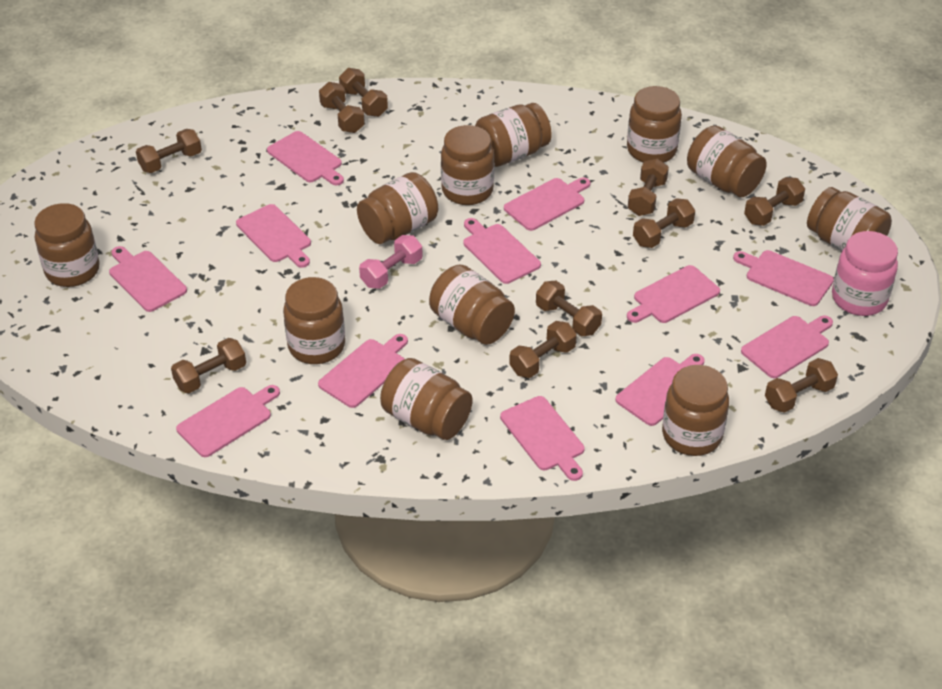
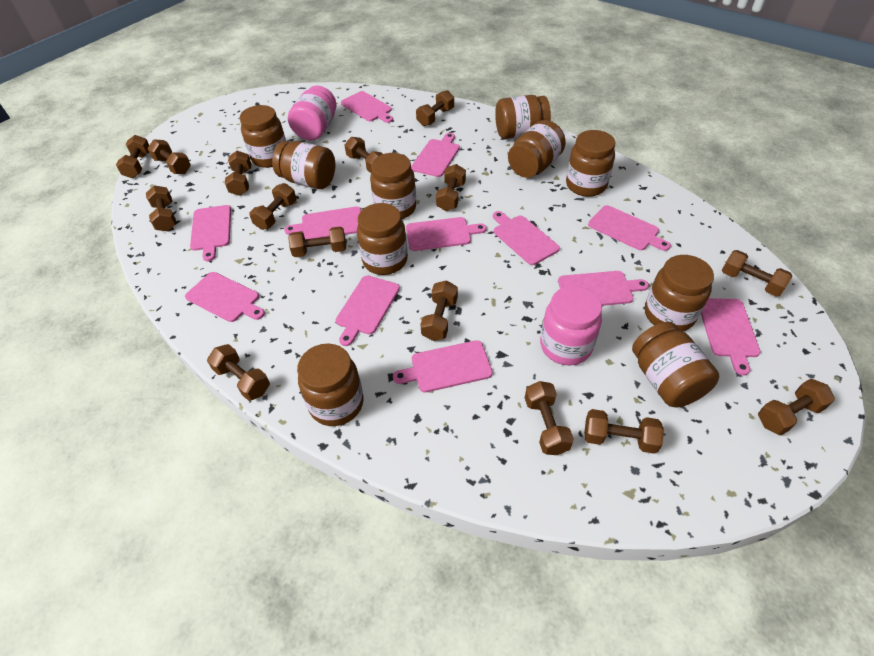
brown dumbbell: [136,129,202,173] [171,338,246,393] [319,82,365,133] [339,68,388,117] [509,321,577,378] [536,281,602,336] [628,159,669,216] [633,198,695,248] [744,177,805,226] [765,358,838,413] = 10 -> [116,135,149,178] [146,185,177,231] [147,139,191,174] [207,344,270,401] [225,151,252,196] [250,183,296,230] [288,226,346,257] [345,137,383,173] [416,90,454,126] [420,280,458,341] [436,164,466,211] [525,381,574,455] [584,409,664,454] [722,250,793,297] [758,379,835,435] = 15
brown jar: [34,203,100,287] [283,277,345,364] [357,172,438,244] [380,358,473,440] [429,265,515,345] [441,125,494,205] [475,103,552,167] [627,86,682,163] [662,365,729,456] [687,125,767,197] [807,187,892,251] = 11 -> [240,105,286,168] [272,141,336,189] [297,344,364,426] [357,203,408,275] [370,153,416,219] [495,95,551,139] [508,120,566,178] [566,130,615,197] [632,322,719,408] [645,255,714,331] = 10
pink dumbbell: [359,235,423,289] = 1 -> none = 0
pink jar: [832,231,898,316] = 1 -> [288,85,337,140] [540,286,602,365] = 2

